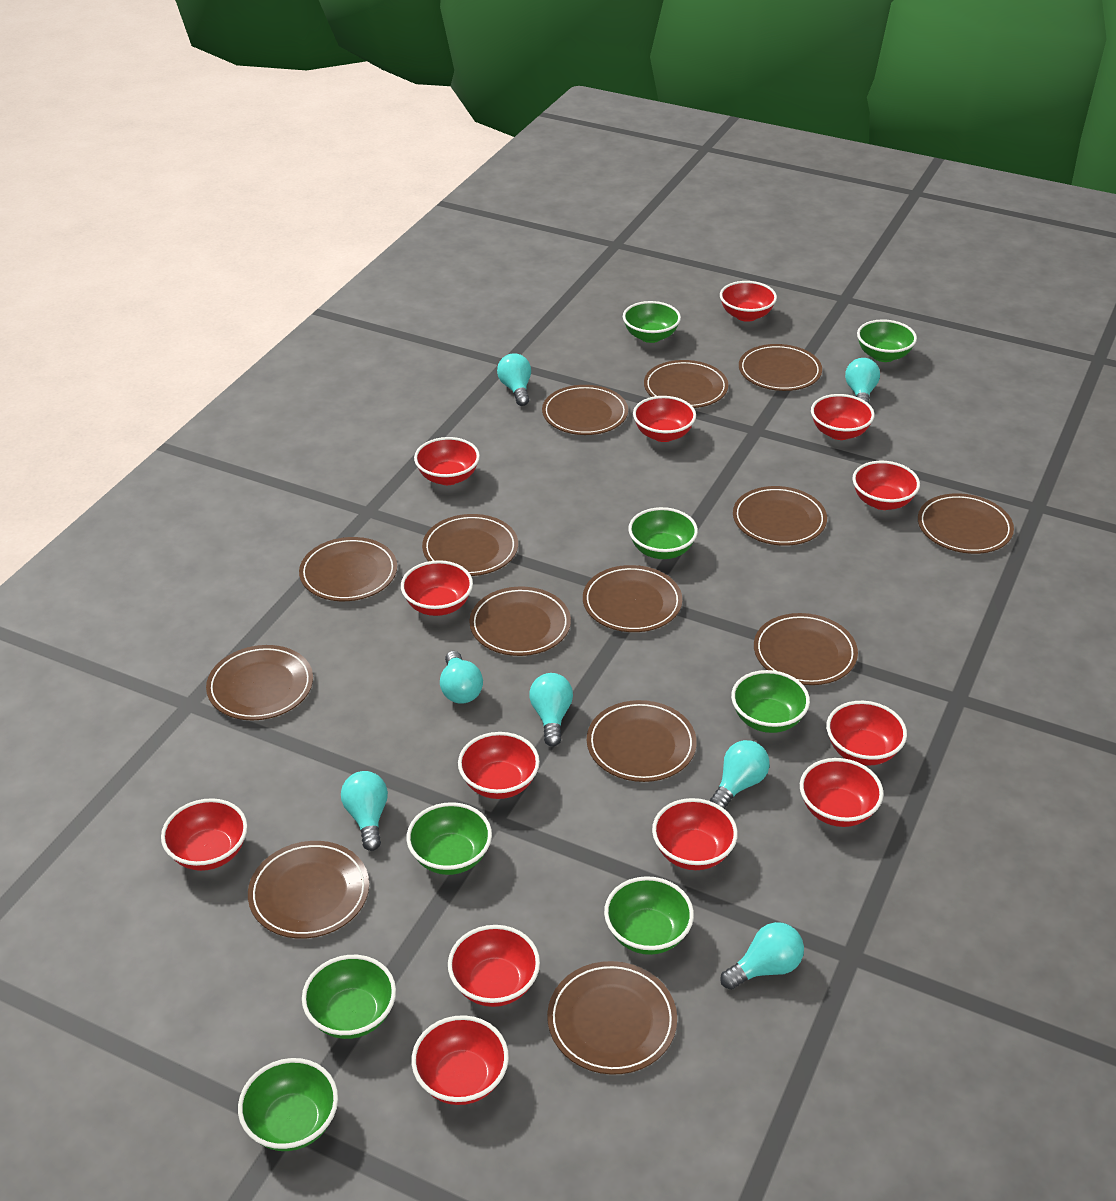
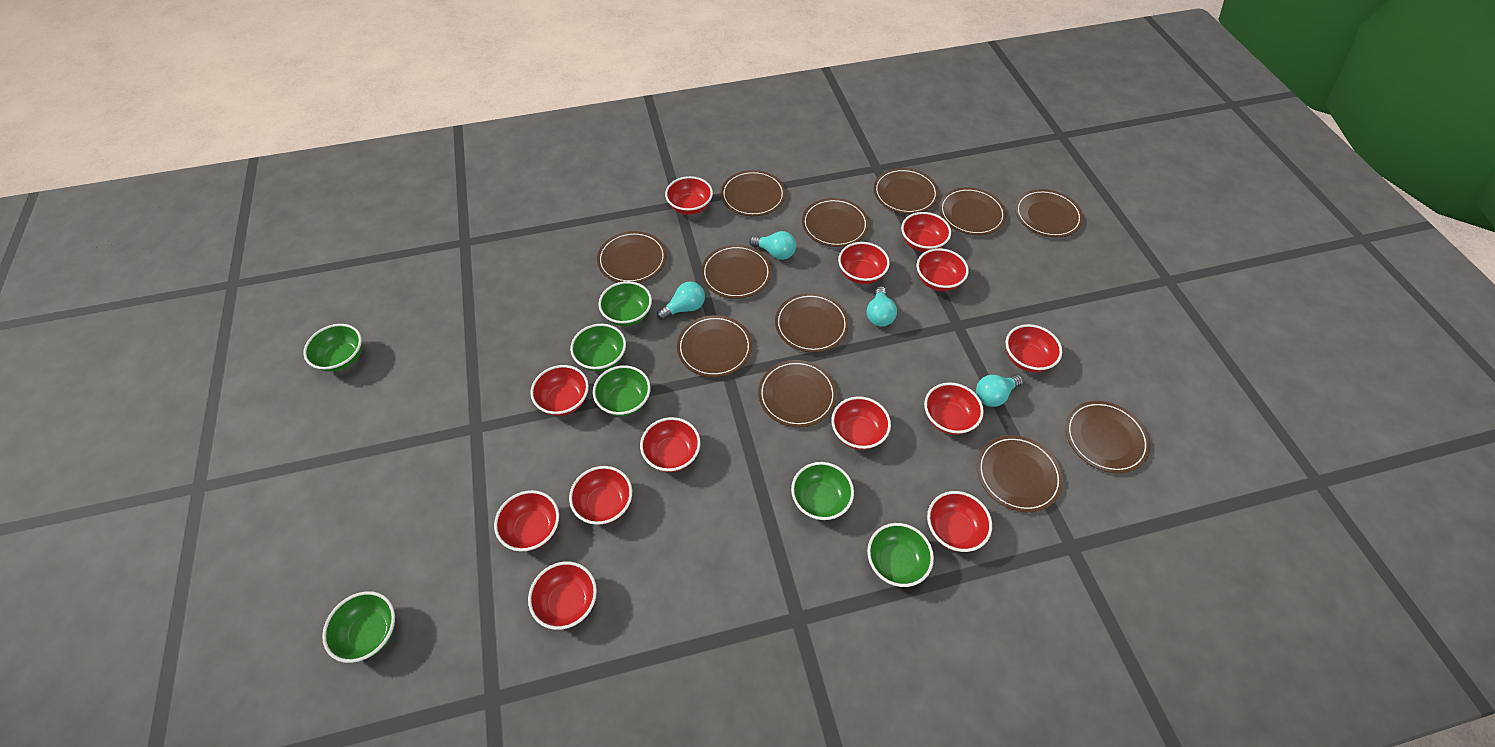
brown plate: [206,645,313,720] [248,841,369,938] [299,537,397,601] [422,514,518,576] [469,586,571,656] [542,385,628,435] [547,961,677,1075] [583,565,682,632] [587,700,697,782] [644,360,728,408] [733,486,827,546] [739,344,822,391] [754,613,858,685] [918,493,1014,554] = 14 -> [597,231,666,283] [677,315,752,377] [701,245,771,299] [721,170,786,216] [758,360,837,427] [775,293,849,353] [802,198,869,247] [874,168,939,214] [939,187,1006,235] [977,435,1063,512] [1015,189,1083,237] [1065,401,1150,473] = 12
green bowl: [238,1058,338,1151] [302,955,396,1039] [406,802,492,875] [604,876,694,955] [623,301,681,343] [628,507,698,559] [731,670,810,733] [857,319,917,362] = 8 -> [303,324,362,372] [322,591,395,663] [570,324,626,372] [593,365,651,416] [598,281,652,326] [791,462,854,520] [867,523,934,587] = 7
turquoise light bulb: [341,771,388,851] [440,651,483,704] [497,353,531,406] [529,673,573,747] [710,740,770,809] [720,922,804,990] [845,358,880,404] = 7 -> [657,282,705,320] [749,231,796,260] [867,286,897,327] [976,374,1023,407] = 4

